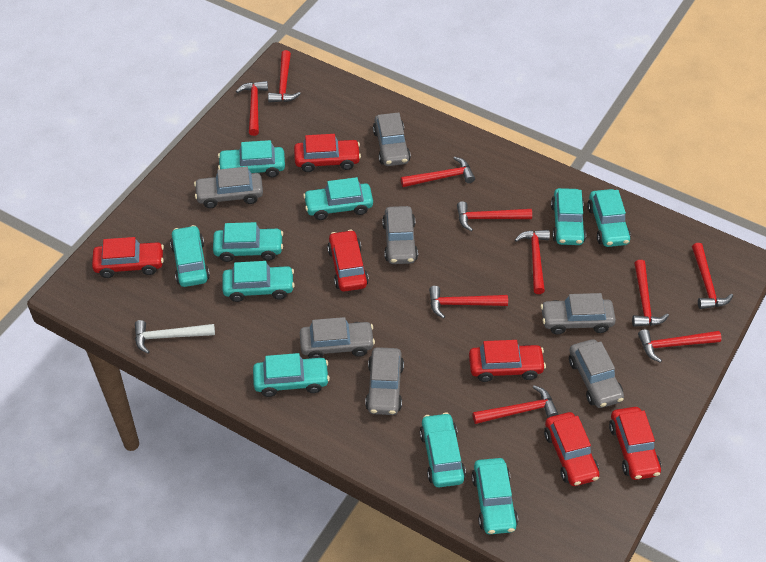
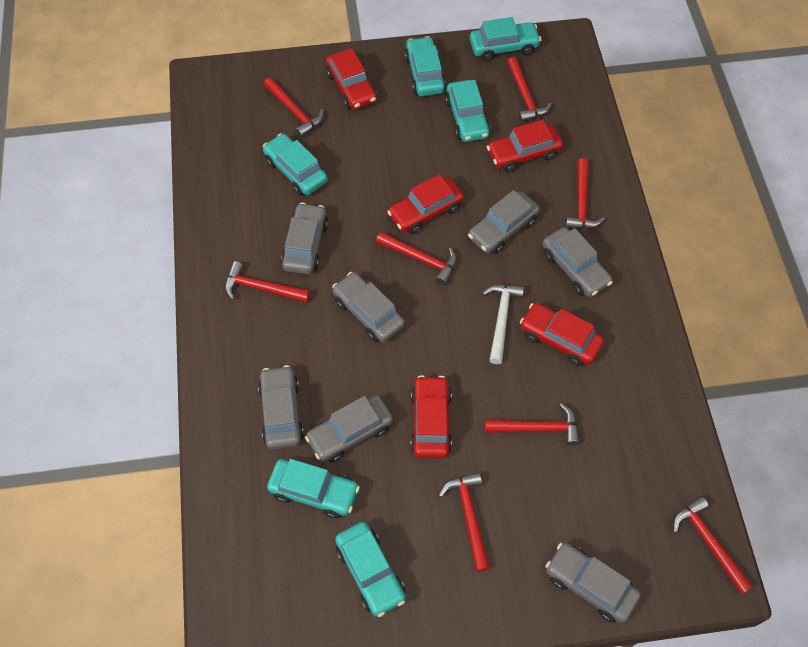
red car: [92,237,164,278] [294,134,361,172] [327,230,369,292] [469,340,546,382] [544,412,599,486] [609,407,661,480] = 6 -> [326,49,377,110] [387,174,464,234] [411,375,452,458] [486,120,563,172] [520,303,604,366] = 5
red hammer: [236,81,268,136] [268,50,301,103] [401,156,475,187] [429,286,508,319] [457,201,532,232] [473,385,558,424] [515,230,550,294] [632,260,669,327] [638,329,721,363] [692,243,733,309] = 10 -> [225,261,310,302] [264,78,324,138] [376,232,457,285] [439,472,490,572] [485,403,580,446] [507,57,552,122] [565,158,605,229] [673,496,753,594] = 8
turquoise car: [170,225,210,287] [213,222,283,262] [218,140,285,177] [222,261,295,302] [253,353,330,397] [303,177,373,220] [420,412,466,487] [471,458,518,534] [551,188,586,245] [587,189,631,247] = 10 -> [263,133,328,195] [267,459,360,519] [335,522,406,617] [404,36,446,96] [445,80,490,142] [470,17,542,61] = 6

